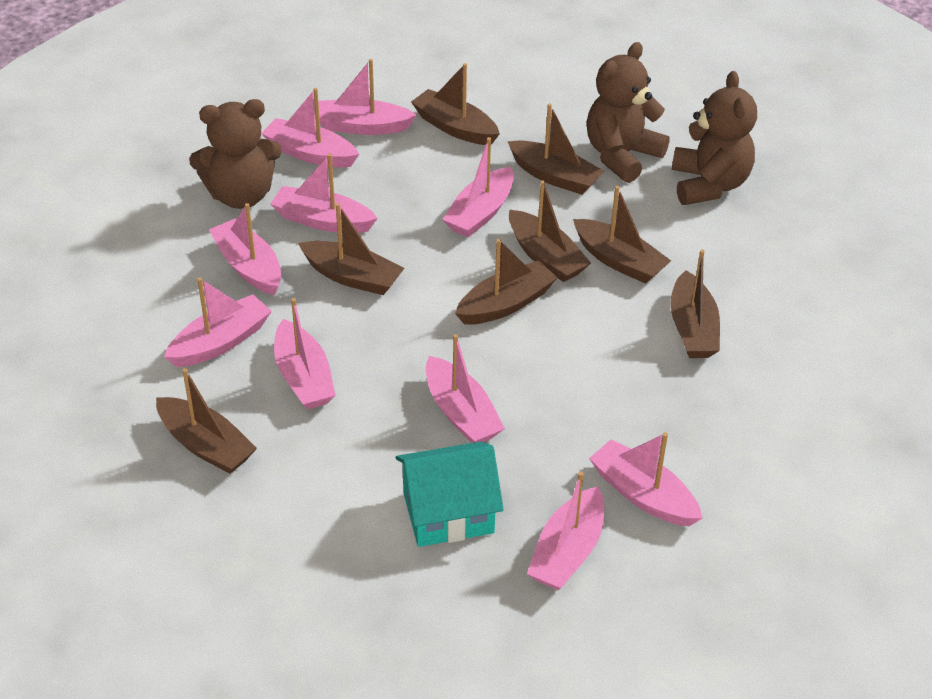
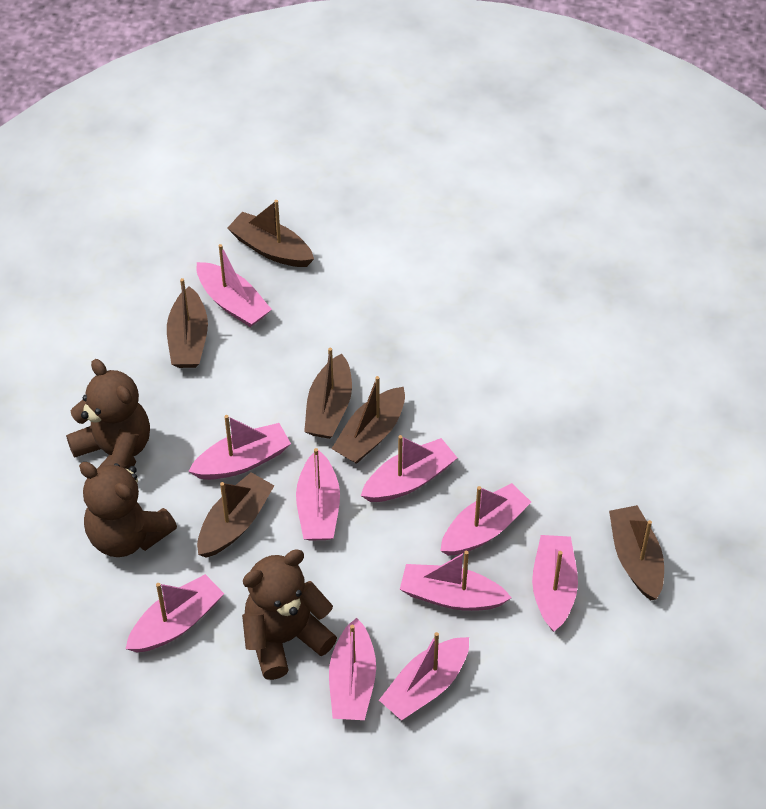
brown boat: [156,368,257,474] [298,203,404,295] [411,63,500,145] [455,239,558,325] [507,104,604,195] [509,180,591,282] [573,186,671,284] [670,250,720,358] = 8 -> [167,278,208,368] [197,472,274,558] [227,200,314,267] [304,348,352,439] [332,376,405,464] [609,505,664,600] = 6
turquoise house: [396,442,504,547] = 1 -> none = 0

